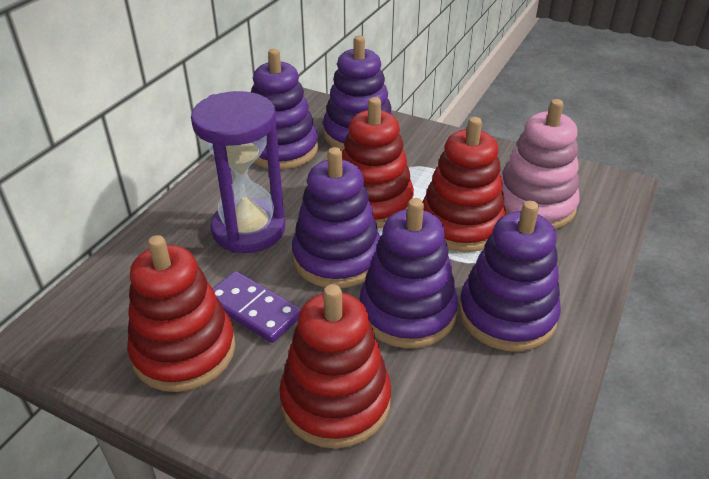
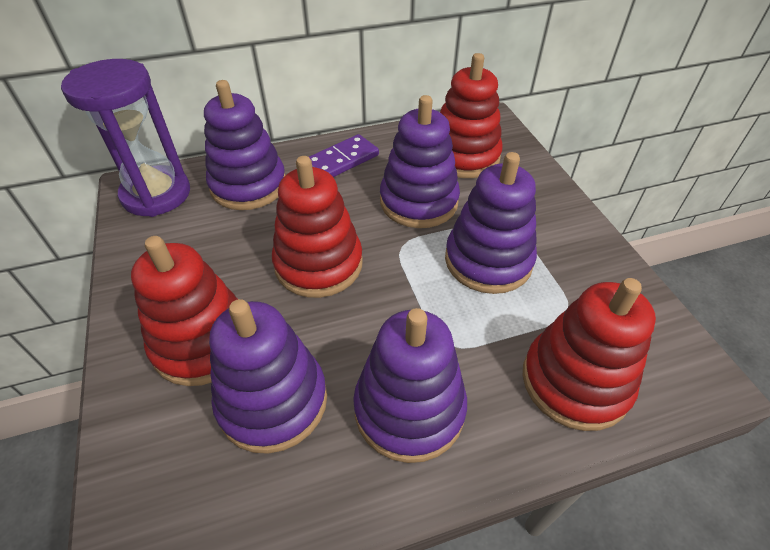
pink stacking toy: [501,99,580,229] = 1 -> none = 0

